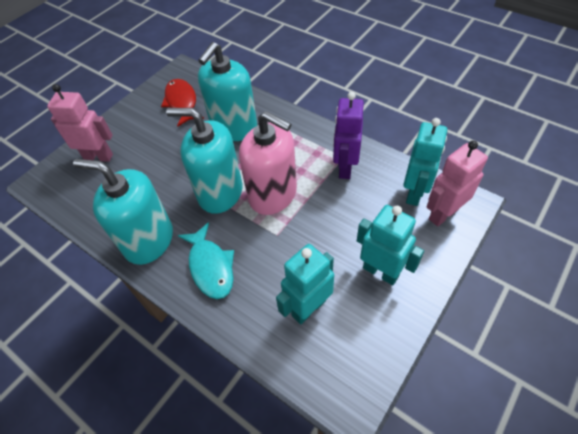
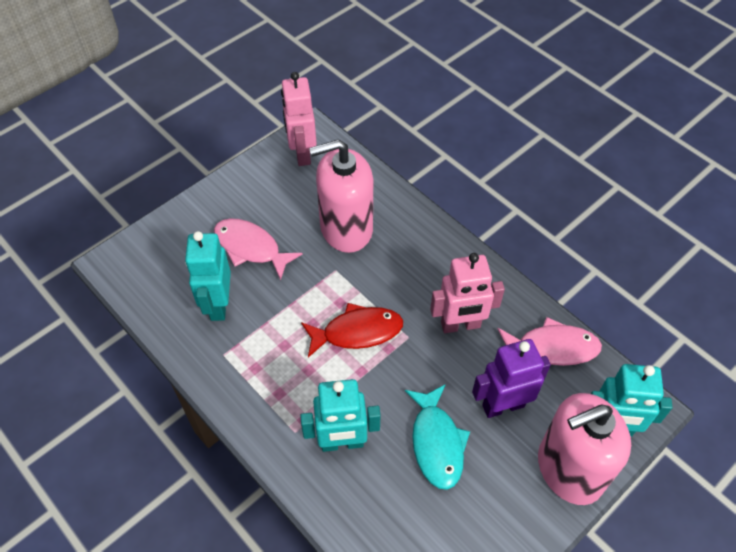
pink fish: none = 0 -> [214,218,303,281] [497,317,602,366] = 2
pink soap dispenser: [239,111,297,215] = 1 -> [309,139,373,253] [538,393,631,505] = 2
turquoise soap dispenser: [73,159,173,265] [166,108,242,214] [198,42,257,141] = 3 -> none = 0

